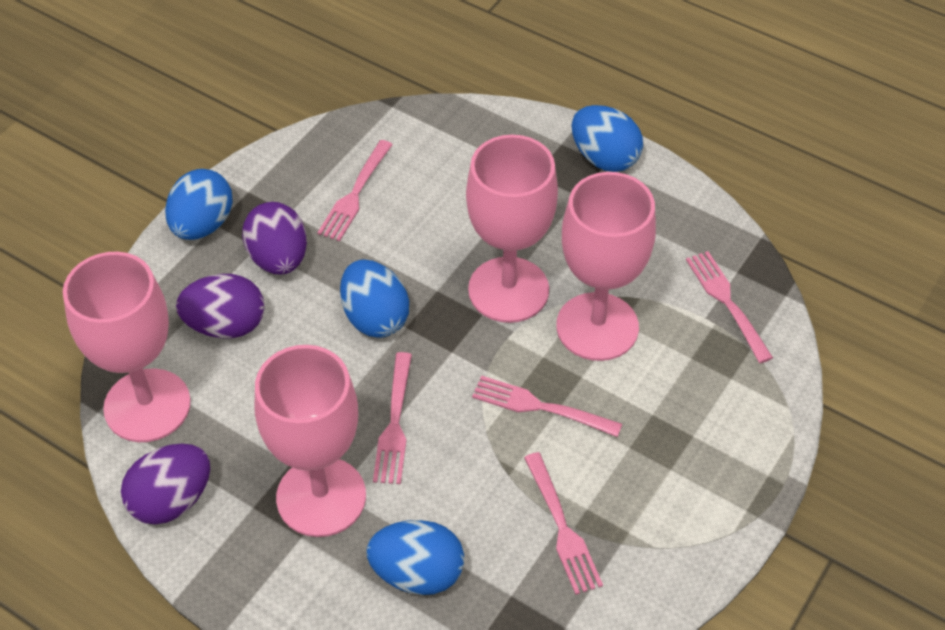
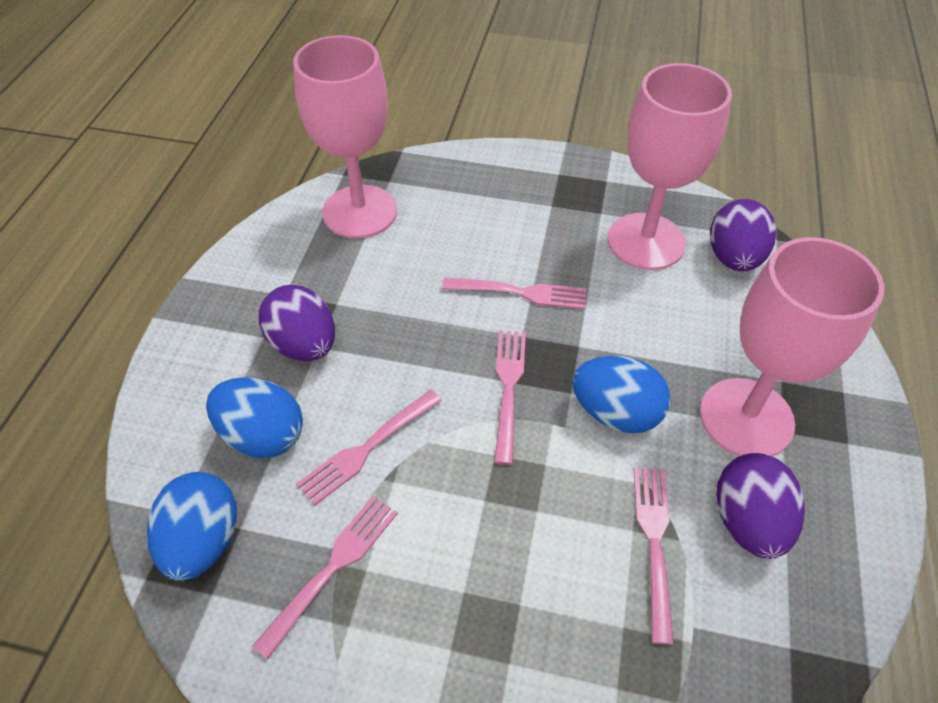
blue egg: [165,169,233,240] [340,259,409,338] [366,520,464,595] [571,105,643,172] = 4 -> [147,472,237,581] [206,377,303,458] [572,356,671,433] = 3
pink goblet: [63,252,191,442] [255,345,366,537] [466,135,558,323] [556,172,656,361] = 4 -> [293,35,397,238] [608,63,732,270] [700,237,884,456] = 3

